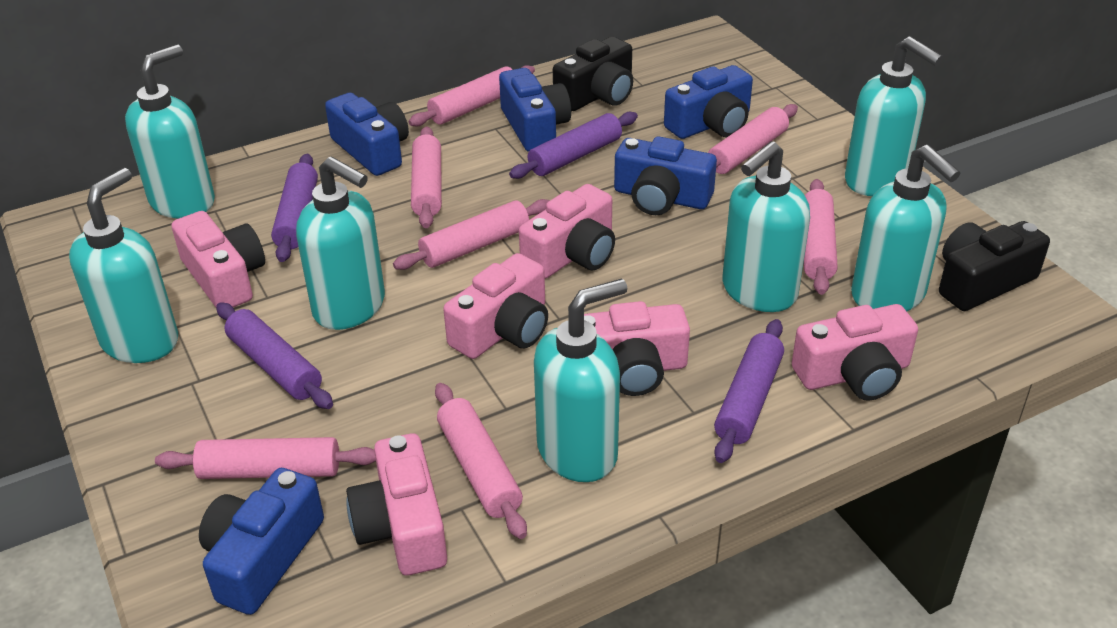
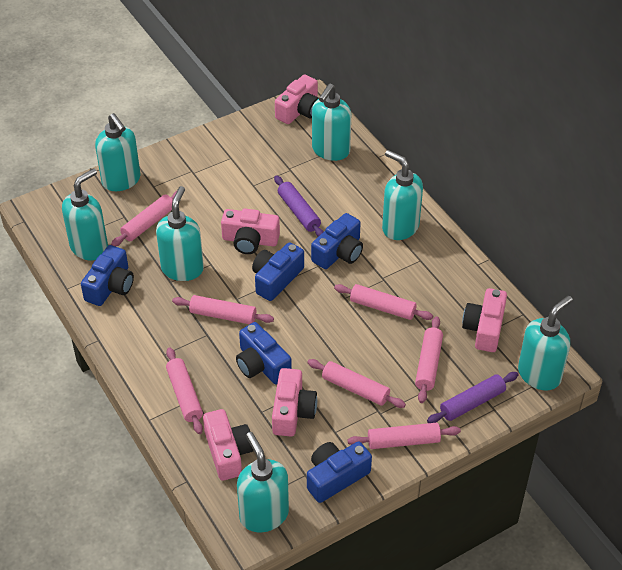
black camera: [553,37,633,111] [939,221,1050,311] = 2 -> none = 0
pink camera: [172,211,265,309] [346,433,447,575] [443,253,548,359] [519,184,615,279] [584,301,690,396] [792,304,918,401] = 6 -> [203,409,254,481] [221,209,280,254] [272,368,317,437] [275,75,319,124] [462,288,507,352] = 5
purple rolling pin: [216,302,333,409] [271,154,318,262] [509,112,638,179] [714,319,784,463] = 4 -> [274,175,324,237] [427,372,518,423] = 2

